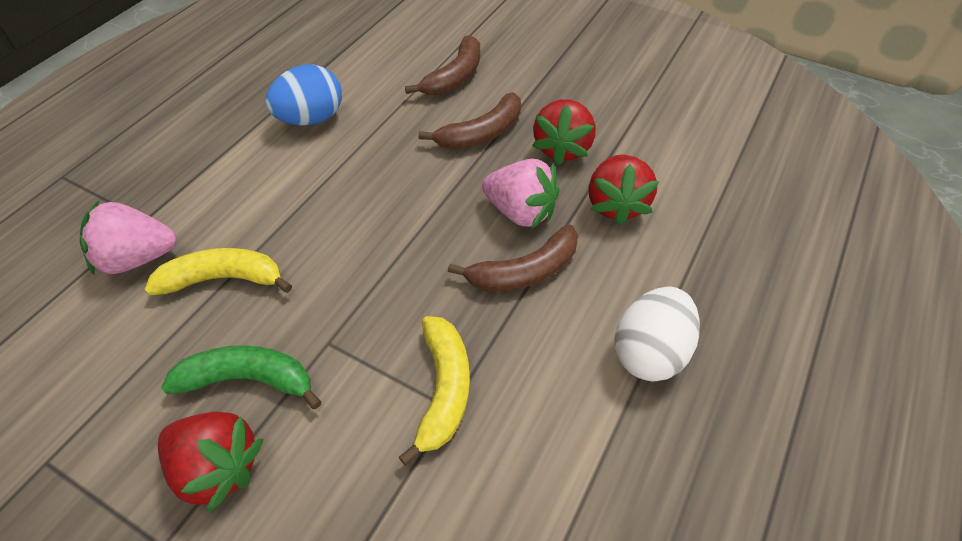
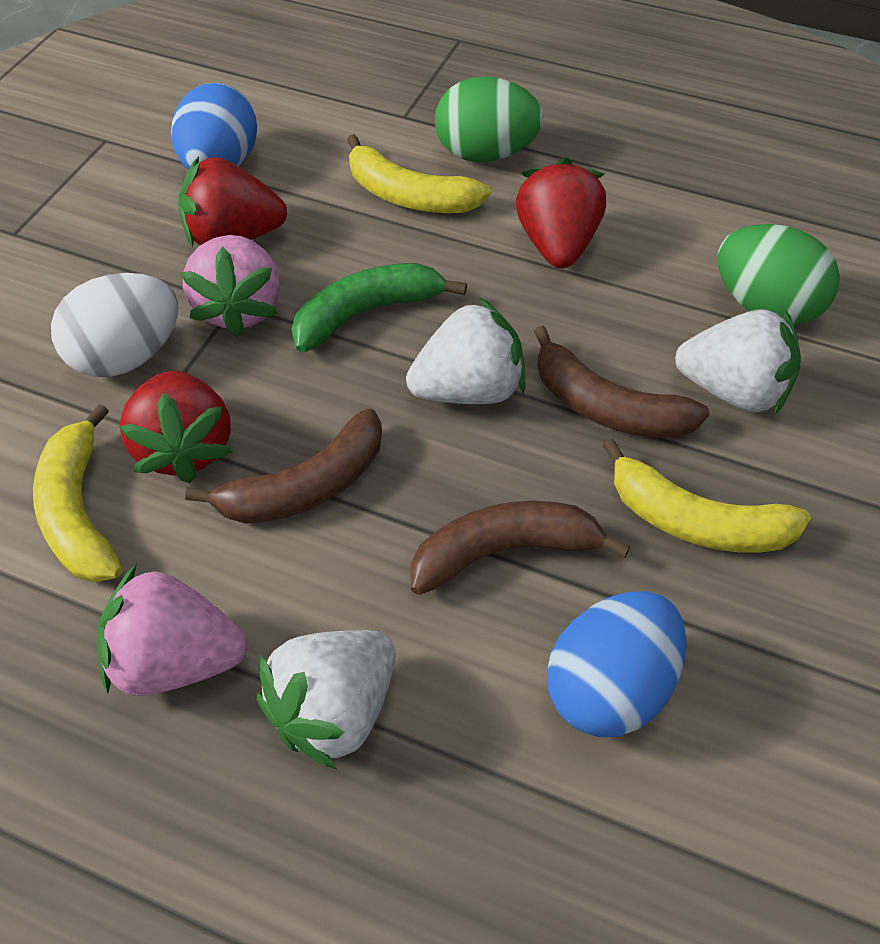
blue egg: [265,64,342,126] = 1 -> [171,83,257,169] [547,591,687,737] = 2
green egg: none = 0 -> [435,77,543,162] [718,224,840,325] = 2
white strawberry: none = 0 -> [257,630,395,770] [406,298,526,404] [675,309,801,415] = 3
yellow banana: [144,248,292,295] [399,316,470,466] = 2 -> [33,404,122,582] [347,134,491,213] [603,439,811,552] = 3

